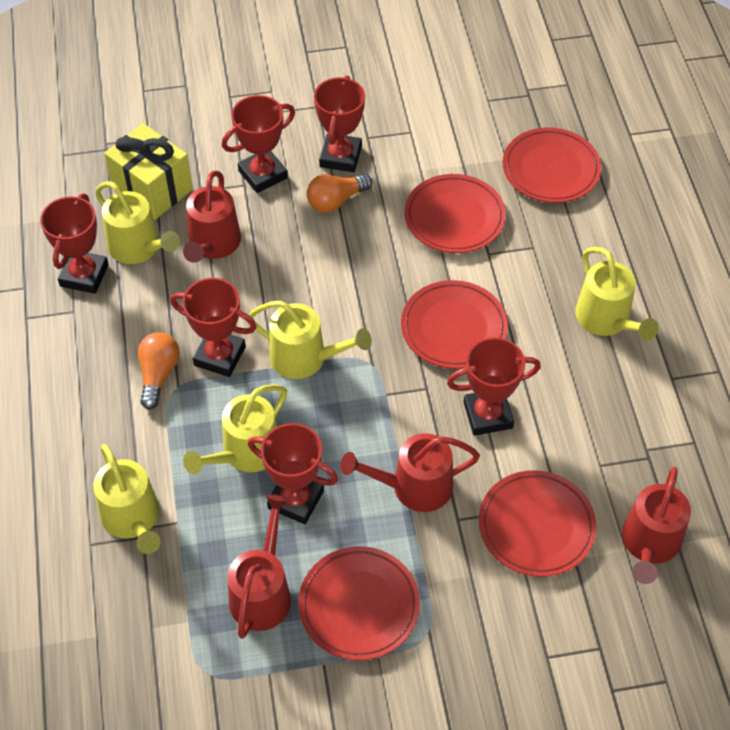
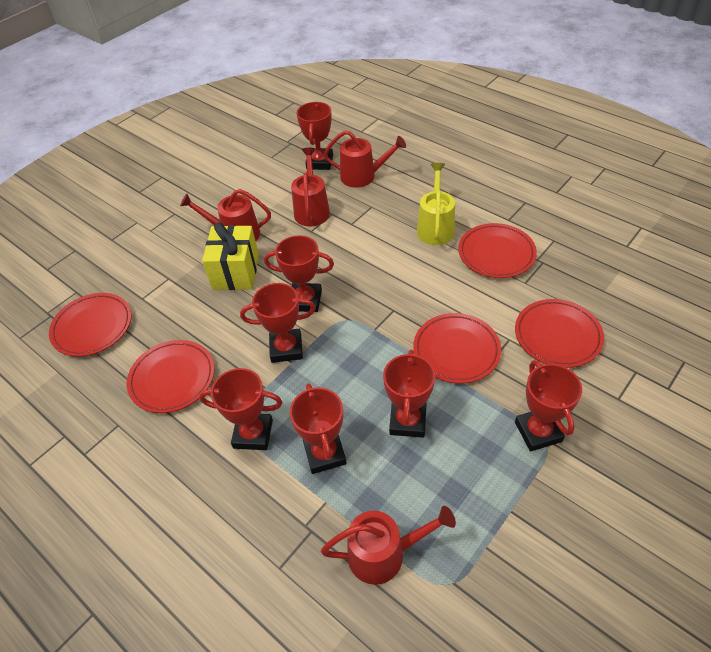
orange light bulb: [138,332,180,409] [307,174,372,213] = 2 -> none = 0
red trophy: [40,193,109,294] [170,278,257,377] [222,95,295,193] [248,423,338,524] [314,75,365,172] [447,337,541,436] = 6 -> [199,368,282,450] [240,283,316,363] [264,235,334,312] [290,383,347,474] [296,102,333,170] [383,350,435,438] [515,360,582,451] = 7
yellow watering can: [93,444,161,554] [95,181,180,264] [183,385,287,474] [249,301,372,379] [575,247,659,340] = 5 -> [417,163,455,245] = 1

